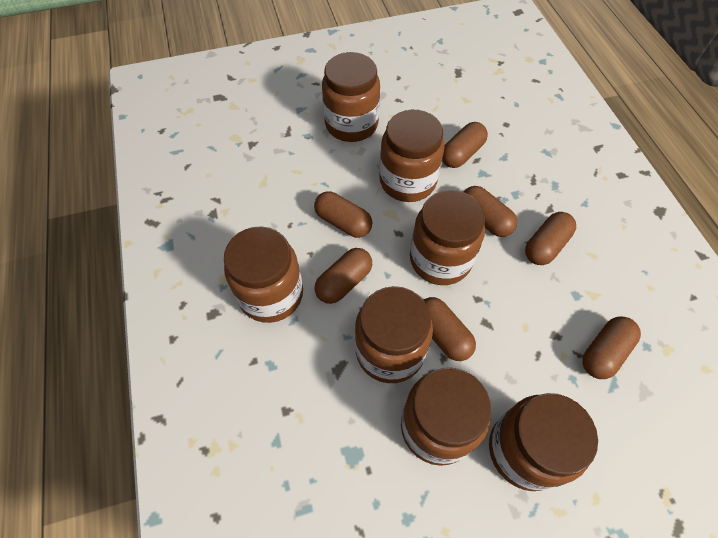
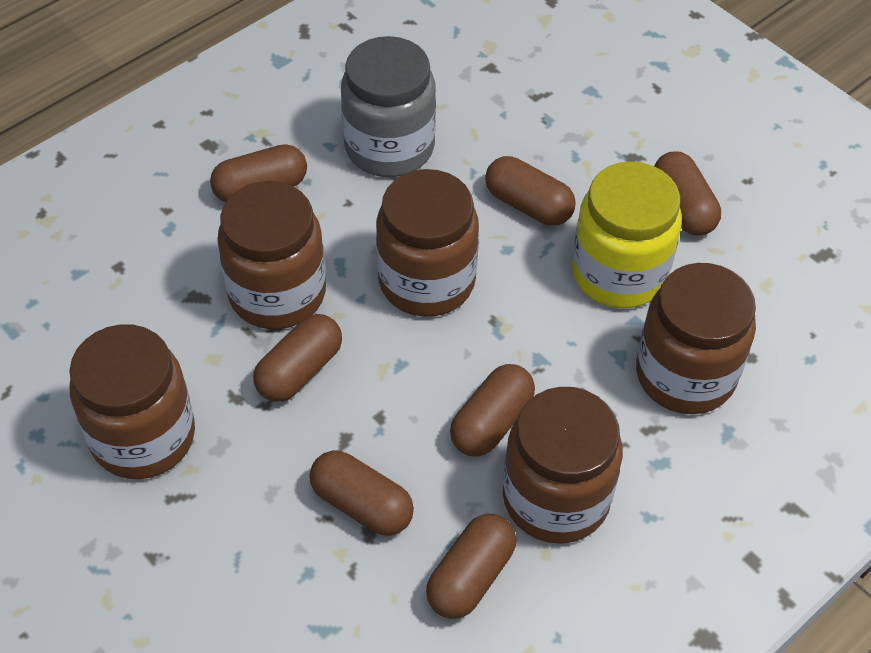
brown jar: [224,226,303,323] [322,52,380,142] [355,286,433,383] [379,110,445,202] [401,368,491,466] [410,190,485,285] [489,393,598,491] = 7 -> [69,324,195,479] [217,181,326,329] [376,169,479,317] [503,387,623,544] [636,263,756,414] = 5
grey jar: none = 0 -> [341,36,436,177] = 1
yellow jar: none = 0 -> [572,161,682,308] = 1

